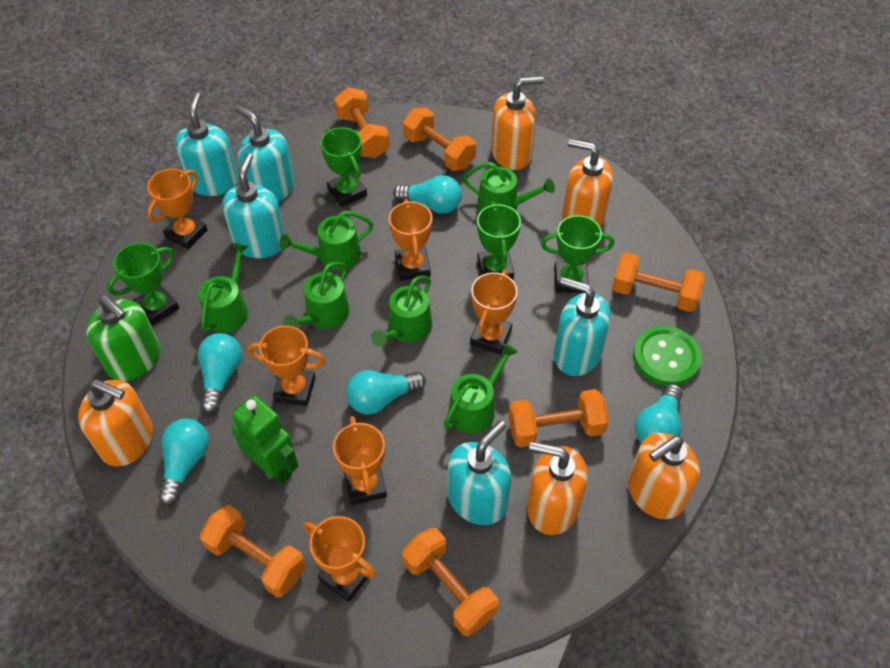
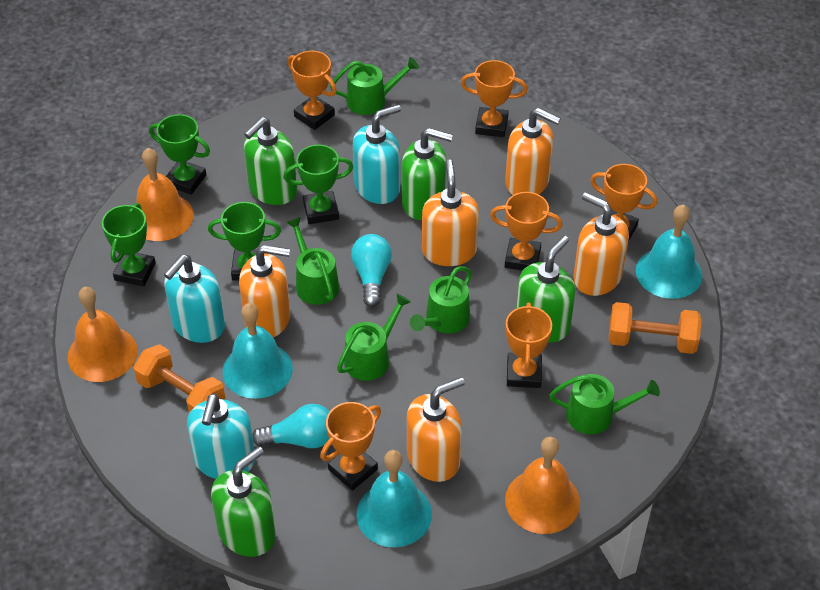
green button: [633,326,701,386] = 1 -> none = 0
green robot: [232,395,298,484] = 1 -> none = 0
green soap dispenser: [86,295,160,381] = 1 -> [211,446,276,557] [244,117,297,205] [402,128,453,220] [516,236,576,343] = 4
green watering can: [199,243,249,333] [279,211,373,270] [283,262,350,329] [371,275,432,347] [443,343,518,434] [463,162,555,212] = 6 -> [286,217,339,305] [330,57,419,115] [337,294,411,381] [410,266,472,333] [549,374,660,434] = 5
orange bell: none = 0 -> [68,287,138,382] [137,148,194,241] [505,437,580,534] = 3
orange dumbbell: [200,505,306,598] [334,87,390,158] [402,528,499,636] [403,107,476,171] [508,389,609,447] [612,252,705,312] = 6 -> [133,344,225,413] [609,302,702,354] = 2
turquoise bell: none = 0 -> [223,303,293,399] [356,450,432,548] [636,204,703,299] = 3
turquoise light bulb: [158,419,209,506] [198,333,242,414] [346,370,426,415] [393,175,462,214] [635,384,683,443] = 5 -> [252,404,330,448] [351,234,392,307] = 2
turquoise soap dispenser: [175,92,238,196] [222,153,285,258] [235,105,294,202] [448,420,511,525] [554,277,611,376] = 5 -> [164,254,225,343] [187,393,255,479] [353,105,401,204] = 3

